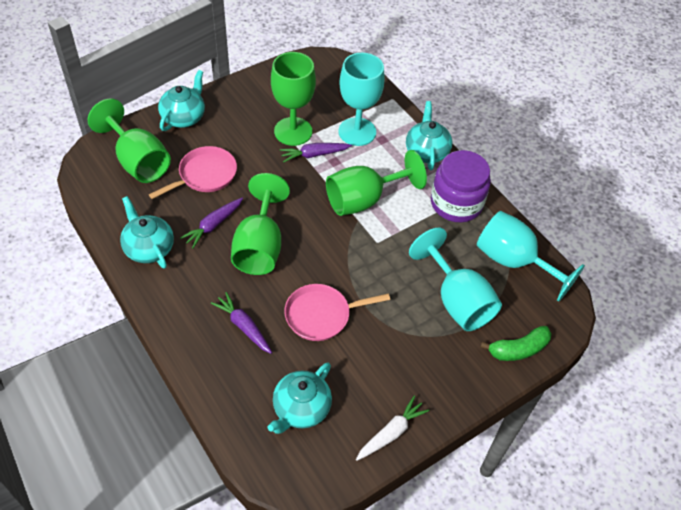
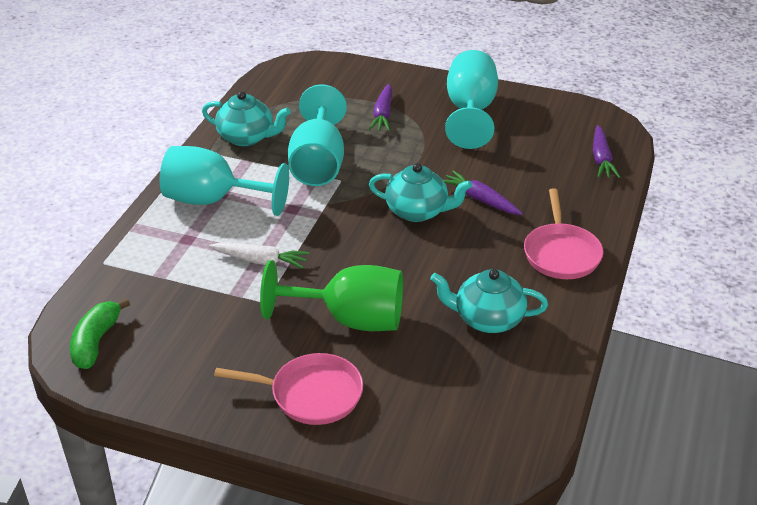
green goblet: [88,98,171,183] [231,173,290,275] [271,52,316,146] [326,150,427,216] = 4 -> [260,260,403,331] = 1
purple jar: [431,150,491,222] = 1 -> none = 0
turquoise teapot: [120,196,174,269] [158,70,205,131] [268,362,332,434] [406,101,452,170] = 4 -> [202,91,291,146] [369,163,472,222] [430,269,548,333] = 3

